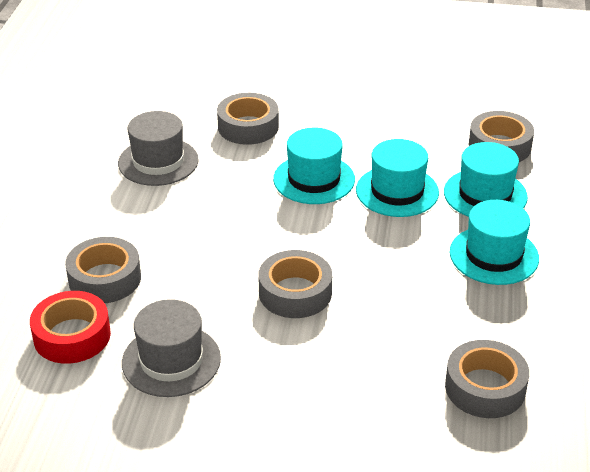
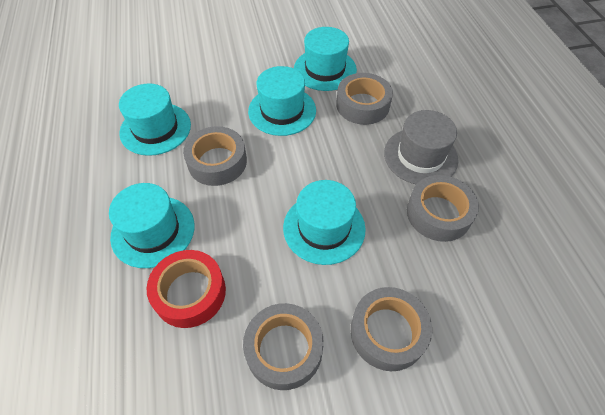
grey hat: [118,111,199,186] [122,299,221,397] = 2 -> [384,110,459,184] = 1
turquoise hat: [273,128,355,204] [356,139,439,217] [444,142,528,217] [450,200,539,285] = 4 -> [109,183,195,268] [119,83,191,156] [248,66,316,136] [283,180,366,265] [294,27,357,91] = 5

